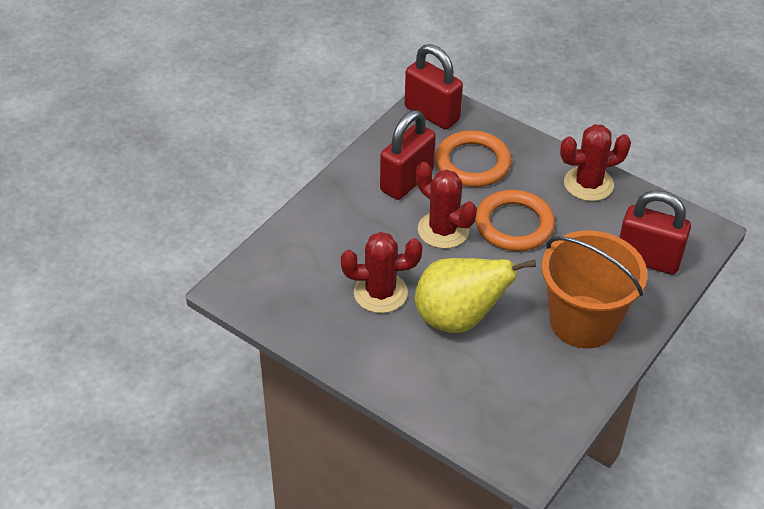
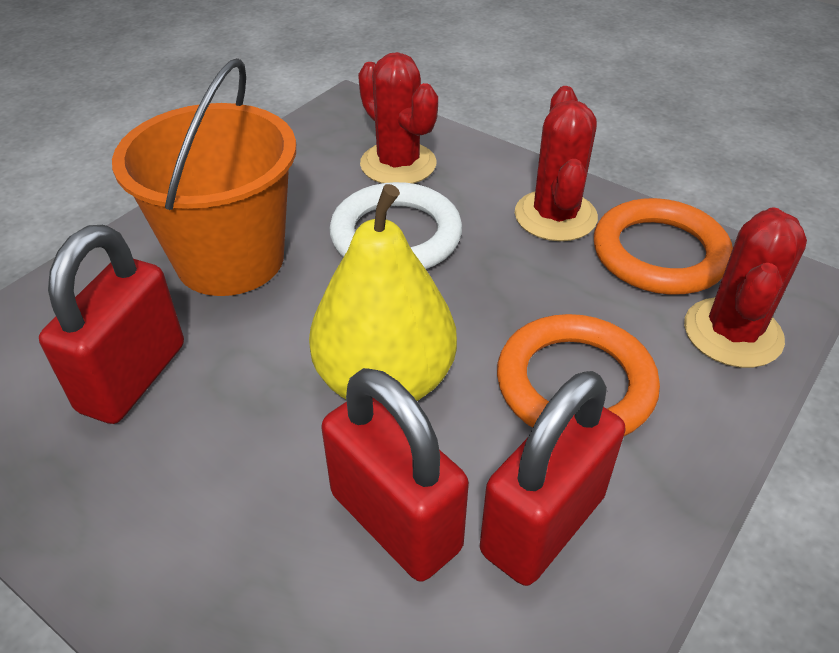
white ring: none = 0 -> [330,182,462,269] = 1

